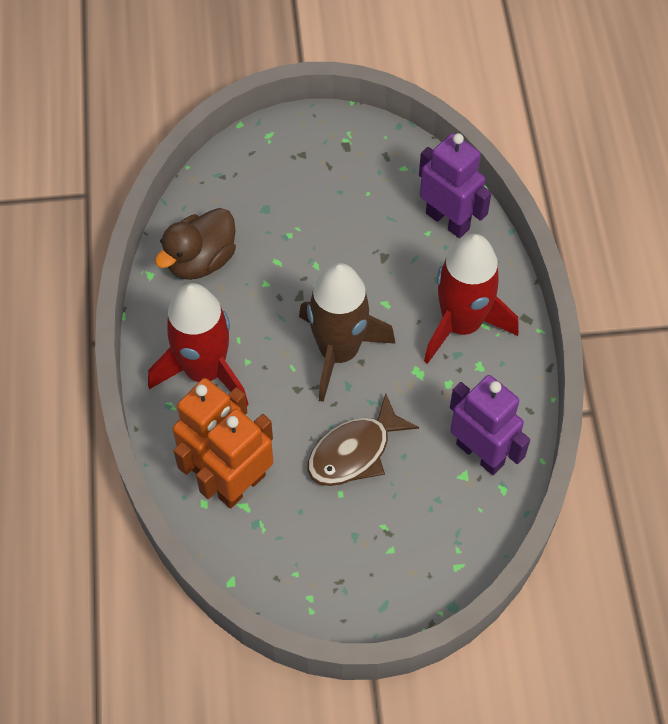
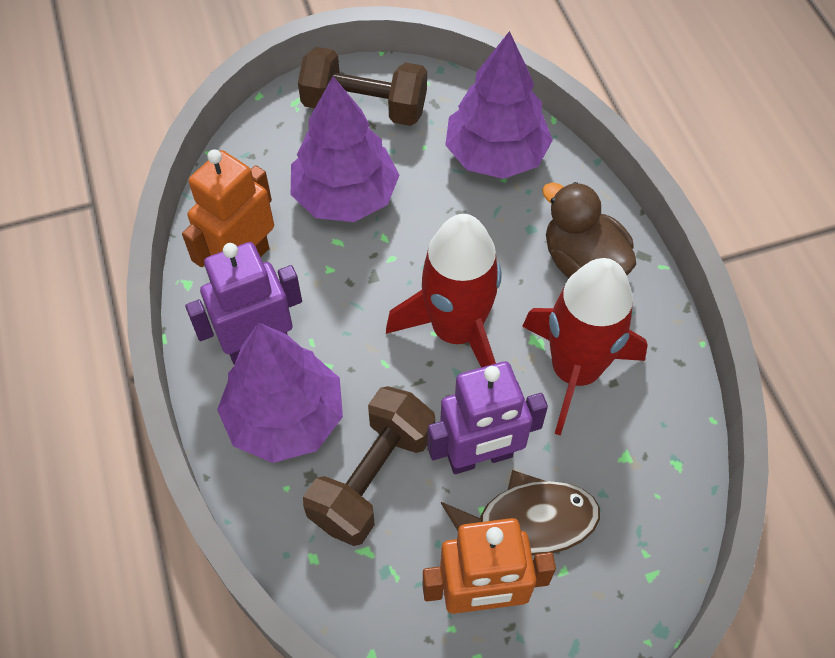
brown dumbbell: none = 0 -> [298,47,427,126] [303,386,435,546] = 2
brown rocket: [299,263,396,402] = 1 -> none = 0
purple tree: none = 0 -> [217,323,343,463] [291,76,399,222] [445,31,553,179] = 3

